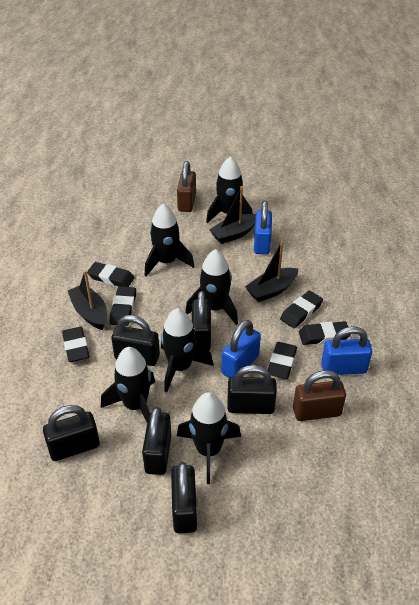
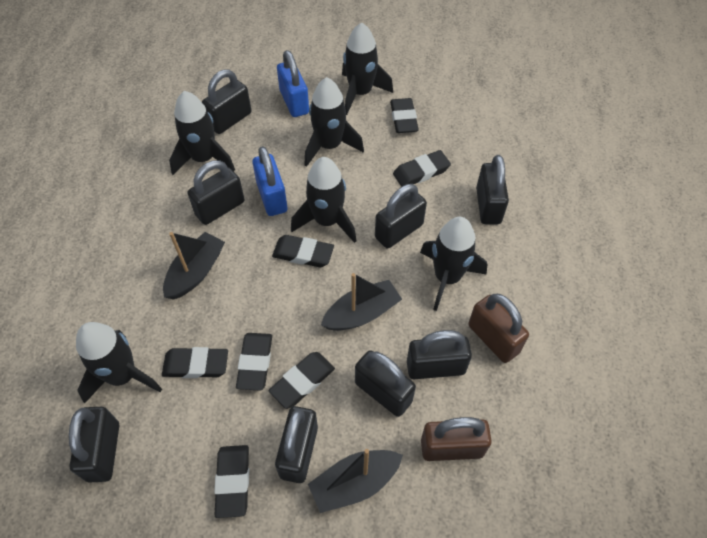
black eraser: [62,327,89,362] [87,262,135,287] [110,286,136,326] [268,342,297,379] [280,291,323,328] [299,321,351,345] = 6 -> [162,347,228,378] [214,445,249,518] [236,333,272,391] [268,352,335,409] [272,235,334,267] [390,98,419,133] [393,150,451,187] = 7
black padlock: [43,405,100,461] [111,315,160,366] [142,407,171,475] [171,462,197,533] [192,291,211,351] [227,365,277,414] = 6 -> [69,407,119,483] [187,160,244,225] [202,69,251,134] [275,406,318,483] [355,350,416,417] [375,184,427,248] [407,330,472,379] [476,155,509,224] = 8
blue padlock: [221,320,261,378] [254,201,272,255] [321,326,372,375] = 3 -> [252,146,287,216] [277,50,309,117] = 2

